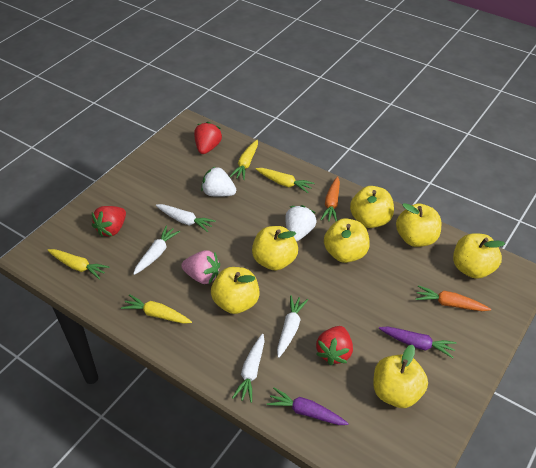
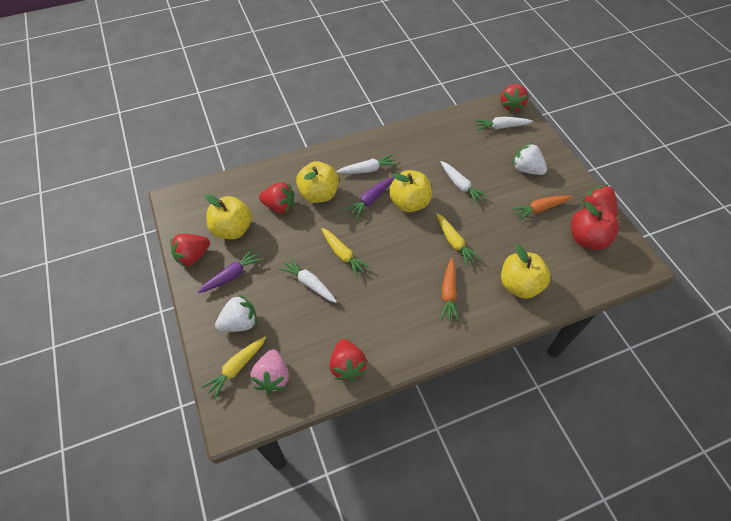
red apple: none = 0 -> [571,201,619,250] = 1
red strawberry: [92,206,126,237] [194,122,222,154] [316,326,353,365] = 3 -> [170,234,210,267] [259,182,295,213] [330,339,367,381] [501,84,528,113] [581,184,618,217] = 5
yellow apple: [211,267,260,314] [252,226,298,270] [324,218,370,263] [350,186,394,228] [373,345,428,408] [396,203,441,247] [453,233,505,279] = 7 -> [205,194,252,239] [296,161,339,203] [389,170,432,212] [501,244,551,299] = 4
yellow carrot: [48,249,110,280] [121,294,192,324] [229,140,258,180] [256,168,315,193] = 4 -> [201,337,266,400] [321,228,371,277] [436,213,481,266] = 3

